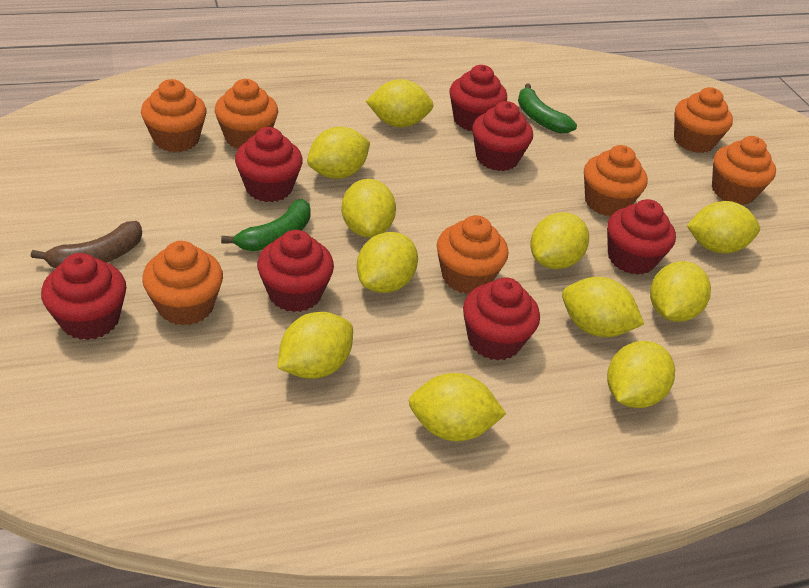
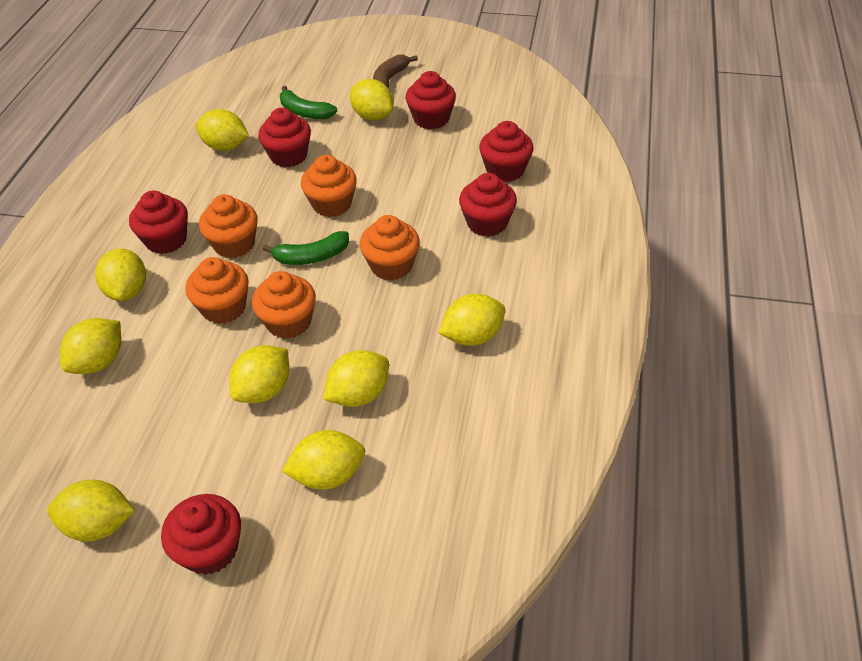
orange cupcake: [141,79,206,152] [142,241,223,326] [215,79,278,148] [437,215,508,294] [584,145,648,217] [674,87,733,153] [712,136,776,205] = 7 -> [185,257,249,324] [199,194,258,258] [252,271,316,339] [301,155,357,217] [360,215,420,280] = 5
red cupcake: [41,253,126,340] [235,127,303,202] [257,230,334,312] [449,65,507,131] [463,277,540,360] [472,101,533,171] [607,199,676,275] = 7 -> [129,190,188,254] [161,494,241,575] [258,108,311,167] [406,71,456,129] [459,173,517,237] [479,121,534,182] = 6
yellow lemon: [277,312,353,379] [307,127,370,179] [341,179,396,238] [357,232,418,293] [366,79,434,127] [409,373,506,441] [530,212,589,269] [562,277,644,337] [607,341,675,408] [650,261,711,322] [687,201,760,253] = 11 -> [47,480,135,542] [60,318,121,374] [95,248,146,301] [196,109,249,151] [229,345,289,403] [282,430,365,490] [323,350,389,407] [350,79,393,121] [439,294,505,346] = 9

